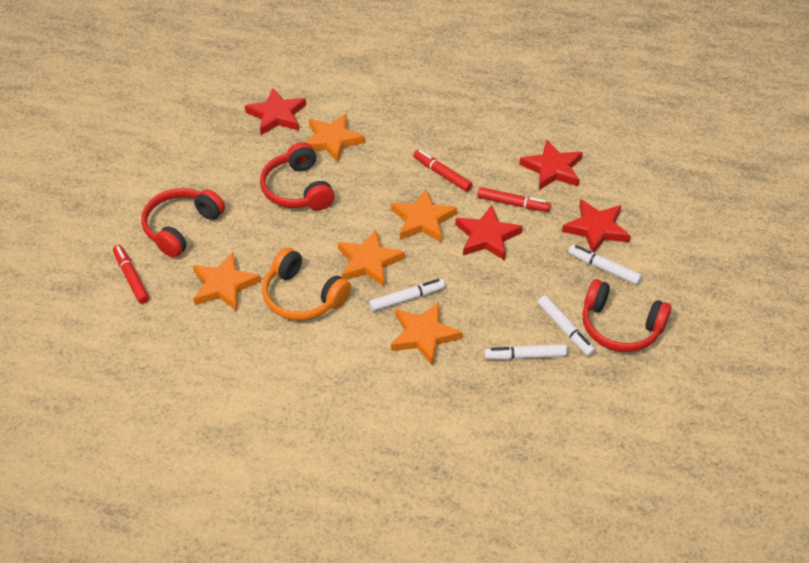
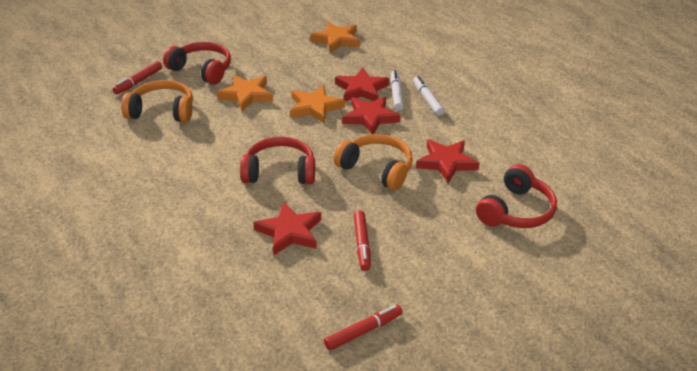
orange headphones: [262,247,351,320] = 1 -> [121,80,193,122] [334,134,413,190] = 2
orange star: [193,252,261,311] [305,114,365,163] [338,230,405,287] [391,189,457,243] [391,302,462,366] = 5 -> [217,75,273,111] [290,85,345,124] [310,22,360,53] = 3
white marker: [369,279,445,312] [484,344,568,360] [538,295,596,356] [568,245,642,285] = 4 -> [391,70,404,111] [413,76,444,116] = 2

